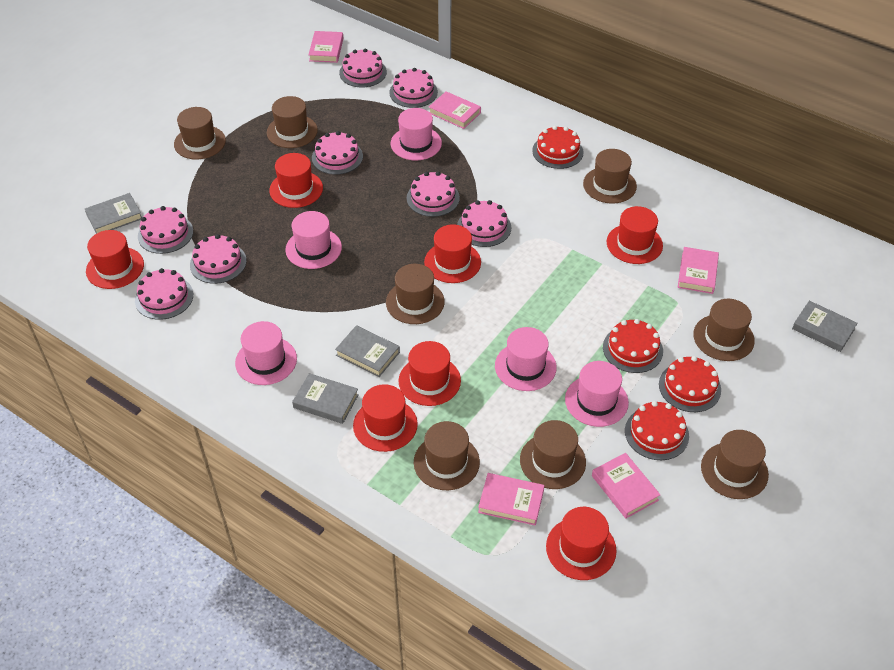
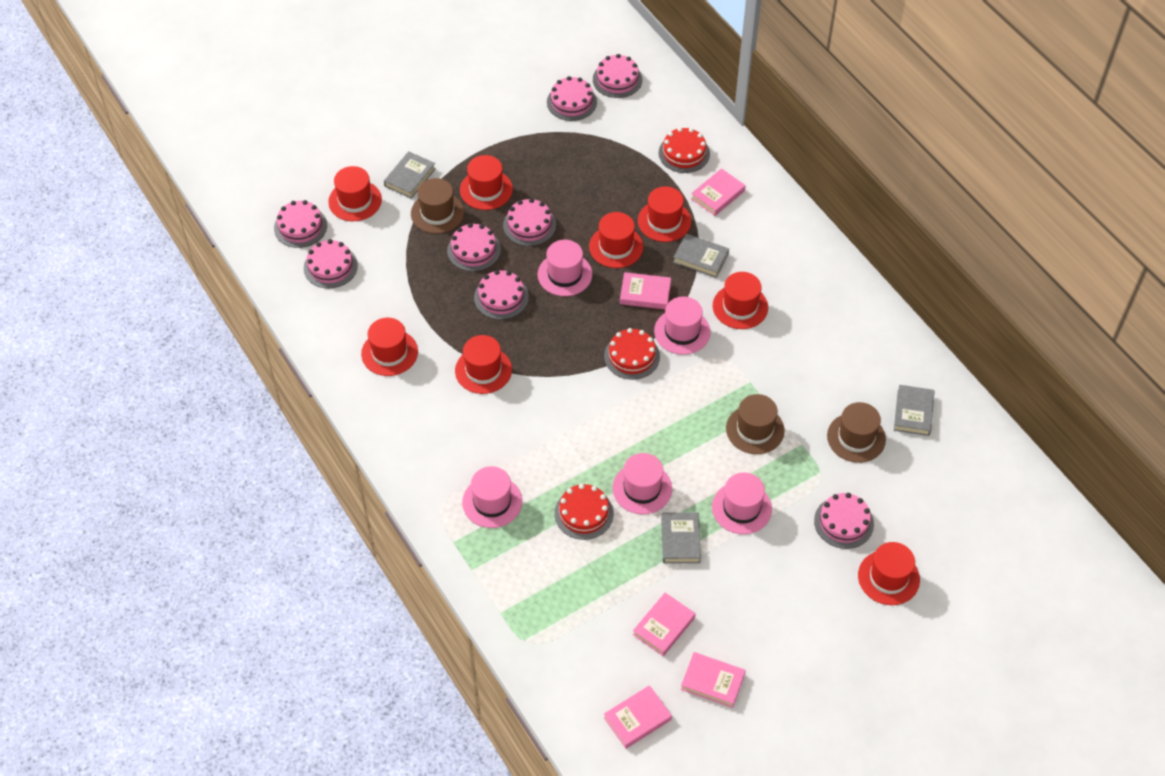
brown hat: [174,107,226,159] [267,96,318,148] [386,264,445,324] [414,421,480,490] [520,420,586,489] [583,149,637,203] [693,299,755,361] [701,430,769,499] = 8 -> [411,178,464,234] [726,394,784,454] [827,402,886,463] = 3
red cake: [532,126,584,169] [603,319,663,373] [625,401,689,460] [659,356,721,412] = 4 -> [554,484,614,540] [604,328,660,380] [659,127,710,173] = 3
red hat: [86,230,144,289] [269,153,323,208] [353,384,418,452] [399,341,461,406] [424,224,481,283] [546,507,617,580] [607,206,663,264] = 7 -> [328,166,382,221] [361,318,418,376] [455,335,512,394] [460,155,513,210] [589,212,643,268] [638,186,691,242] [713,272,768,329] [858,542,920,605] = 8

